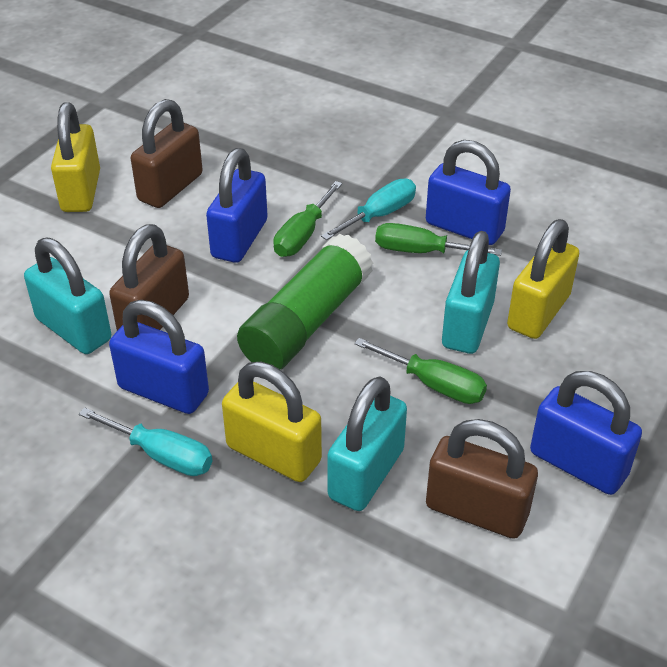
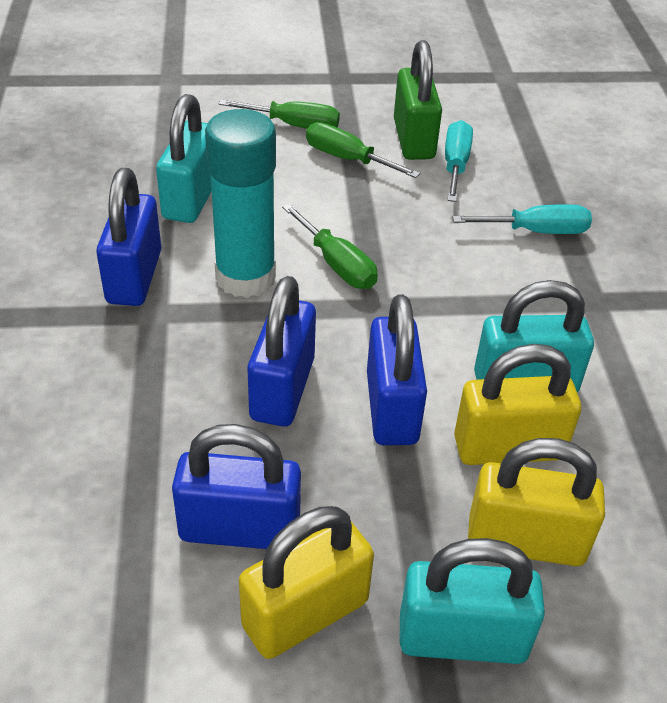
brown padlock: [109,224,189,331] [131,99,203,208] [426,419,538,539] = 3 -> none = 0
green glue stick: [237,234,373,370] = 1 -> none = 0
green padlock: none = 0 -> [394,40,442,160] = 1
turquoise glue stick: none = 0 -> [205,109,276,298] = 1

